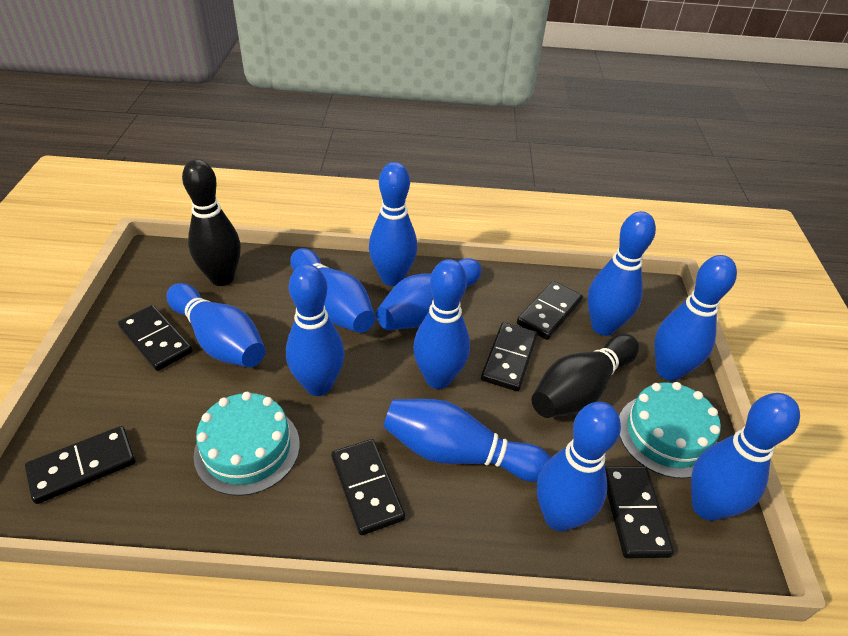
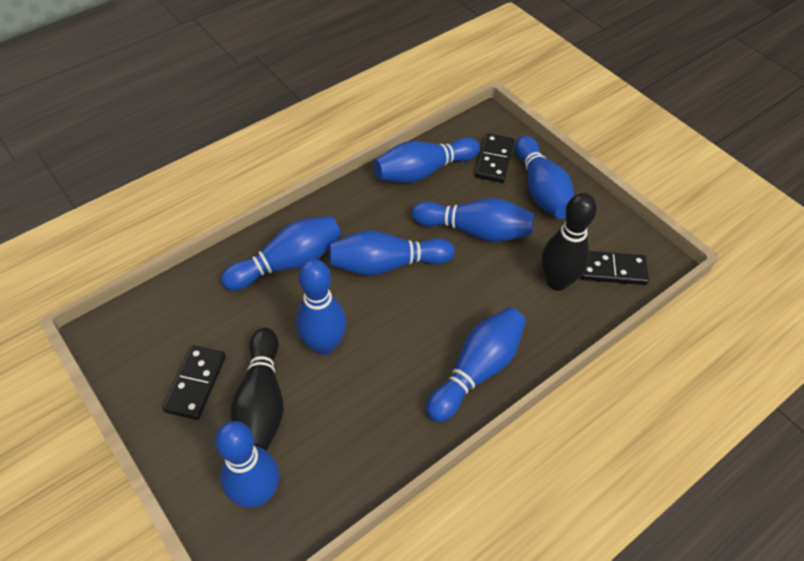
black domino: [25,426,136,504] [118,305,193,371] [331,439,405,535] [481,322,538,391] [517,281,583,340] [605,466,674,558] = 6 -> [163,345,226,420] [475,133,514,183] [580,251,649,285] = 3
blue bowling pin: [167,283,265,367] [286,264,345,396] [290,248,375,333] [369,162,417,286] [376,258,482,330] [383,399,551,482] [413,259,470,389] [537,402,621,532] [588,211,656,336] [654,255,737,381] [691,393,800,521] = 11 -> [215,421,279,508] [221,216,341,291] [296,259,346,355] [329,231,455,276] [373,137,480,183] [411,198,534,242] [426,307,526,422] [515,136,574,219] = 8
turquoise cake: [194,392,300,496] [619,382,721,478] = 2 -> none = 0

